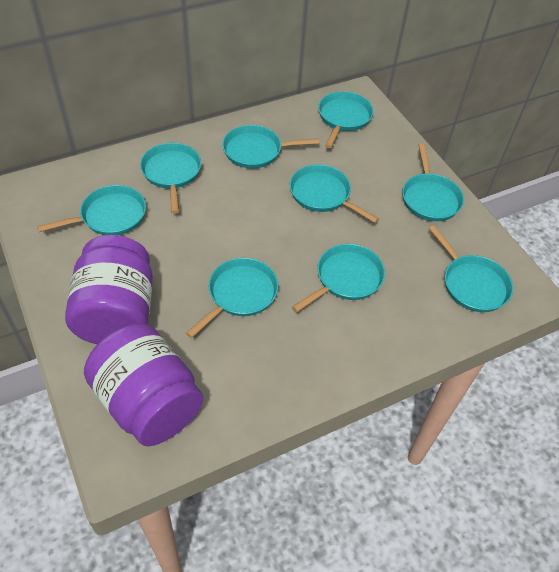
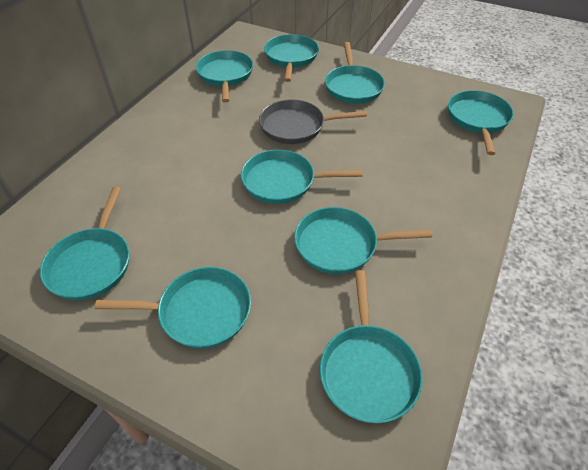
grey pan: none = 0 -> [259,100,367,144] = 1
purple jar: [65,235,153,344] [84,323,203,446] = 2 -> none = 0

